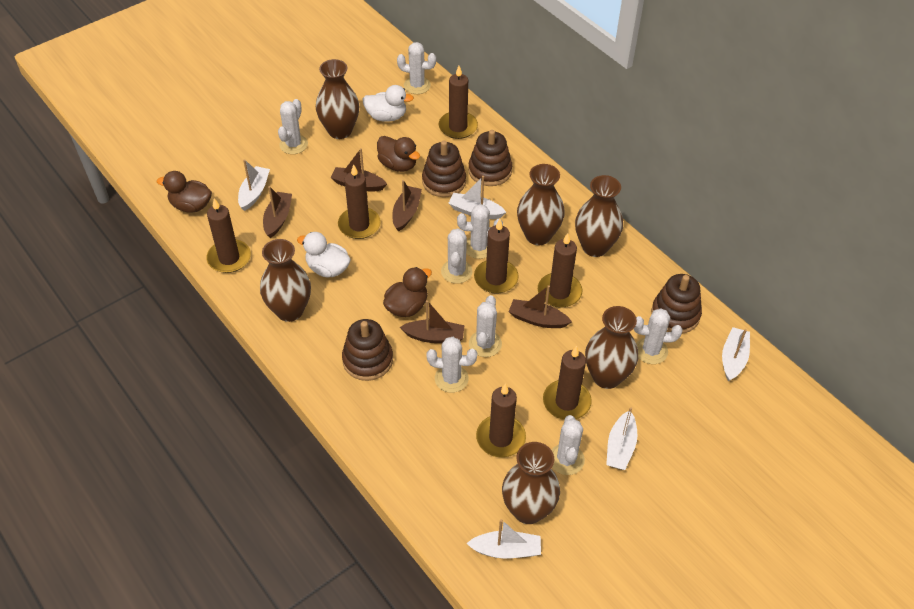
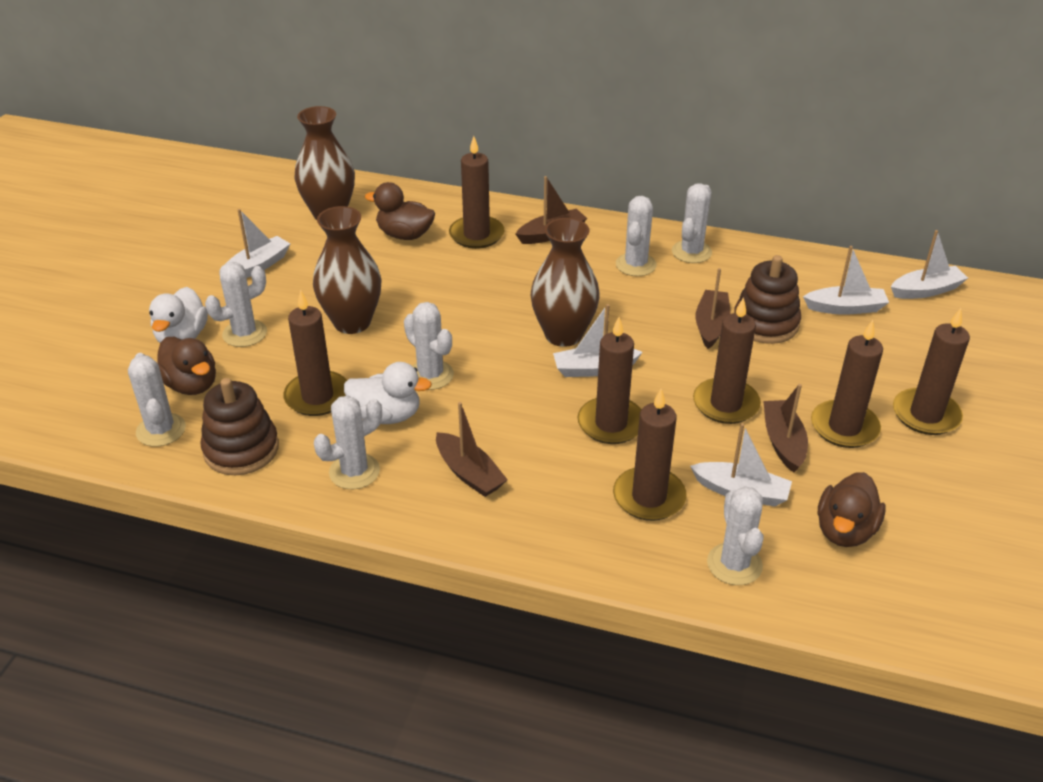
brown boat: [263,186,292,238] [330,148,387,191] [392,180,422,232] [400,300,464,343] [509,285,572,328] = 5 -> [436,402,508,497] [516,176,587,244] [696,268,731,349] [763,384,808,473] = 4
brown stacking toy: [342,319,393,381] [422,141,466,197] [468,130,512,186] [651,274,702,333] = 4 -> [201,378,279,475] [734,255,801,344] = 2
brown vase: [260,239,311,322] [316,59,359,139] [502,442,560,524] [517,164,565,245] [575,175,623,257] [585,306,638,389] = 6 -> [294,106,355,220] [313,206,382,334] [531,218,600,347] = 3
white cactus: [278,99,308,154] [397,42,436,94] [426,337,477,393] [441,228,472,284] [457,204,503,259] [469,295,502,357] [552,415,585,475] [634,308,683,364] = 8 -> [128,353,186,447] [205,262,267,347] [314,396,382,489] [404,302,454,390] [616,196,657,276] [672,184,712,263] [707,486,764,585] = 7

